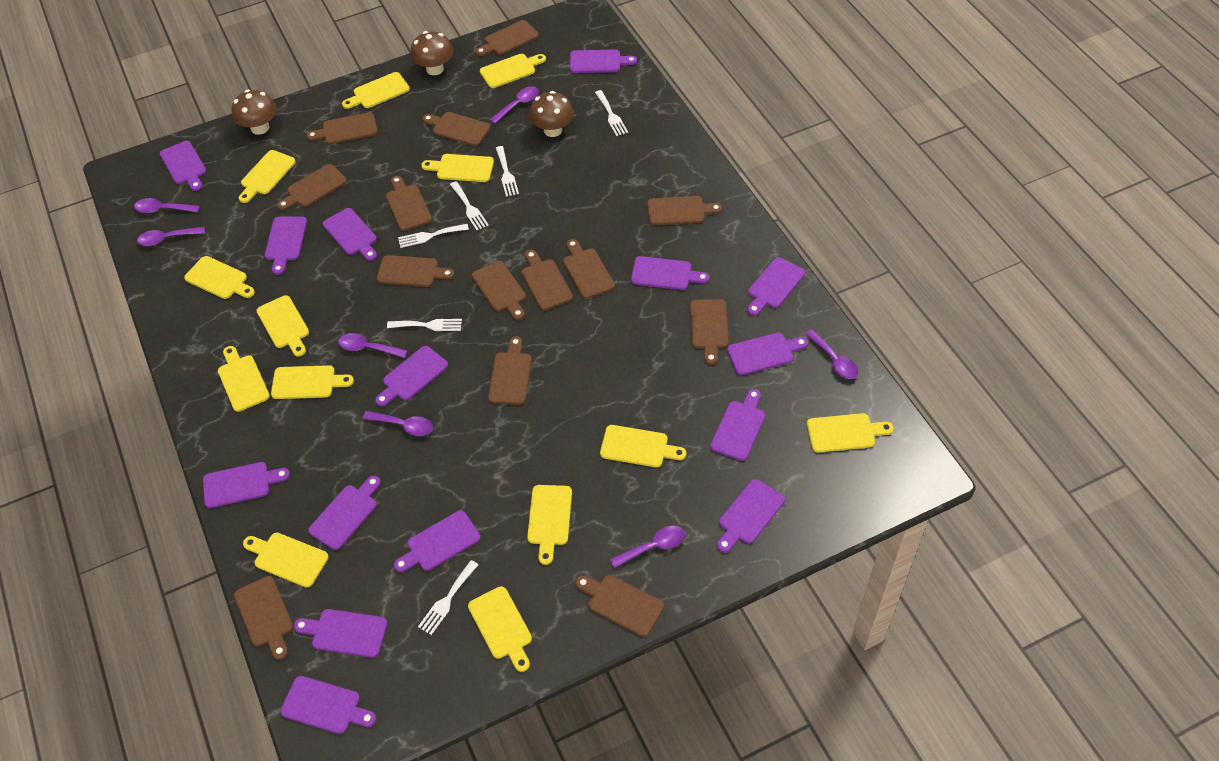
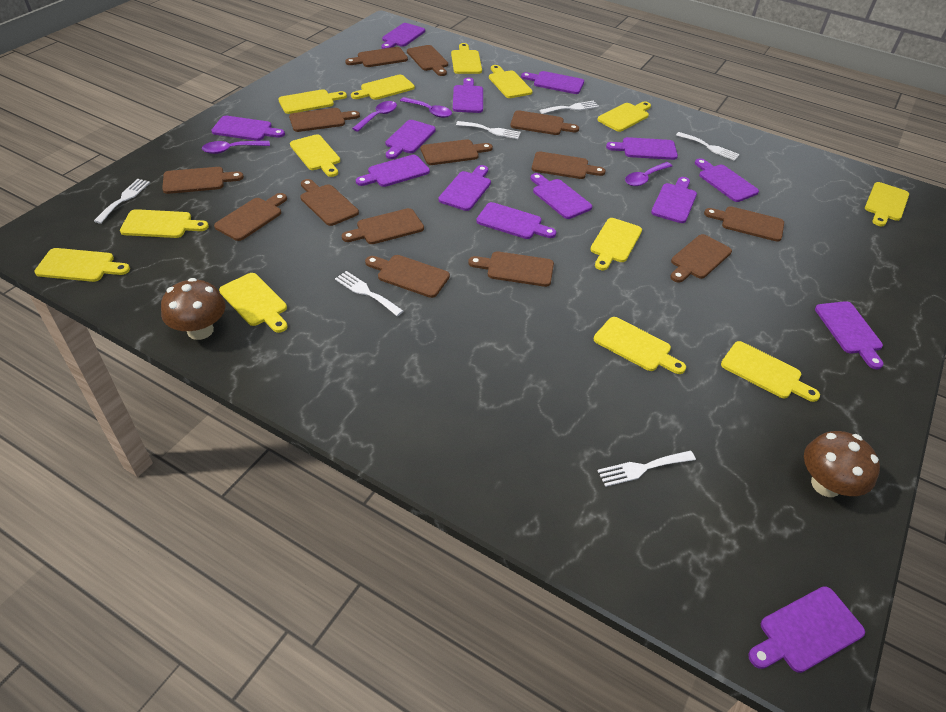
brown mushroom: [232,90,277,135] [411,31,453,75] [529,91,574,137] = 3 -> [161,278,225,340] [804,431,880,497] = 2
purple cutting board: [160,141,206,191] [203,462,290,508] [265,217,307,275] [280,676,376,734] [294,609,388,658] [308,476,381,550] [323,208,377,261] [375,346,448,406] [394,510,481,572] [570,50,637,73] [631,256,709,290] [710,389,766,461] [717,479,785,553] [727,333,808,375] [747,257,805,316] = 15 -> [211,116,285,141] [356,155,430,187] [382,23,425,49] [385,120,436,159] [439,165,491,211] [453,78,483,113] [476,202,556,239] [521,71,584,94] [531,173,592,219] [606,137,678,160] [651,177,697,223] [695,158,759,202] [748,586,865,673] [815,301,883,369] = 14
purple spoon: [134,198,200,213] [137,227,205,246] [338,333,408,358] [363,411,433,436] [490,86,539,124] [610,526,685,568] [805,330,858,379] = 7 -> [202,141,270,154] [352,101,397,132] [400,97,452,118] [625,162,672,186] = 4

